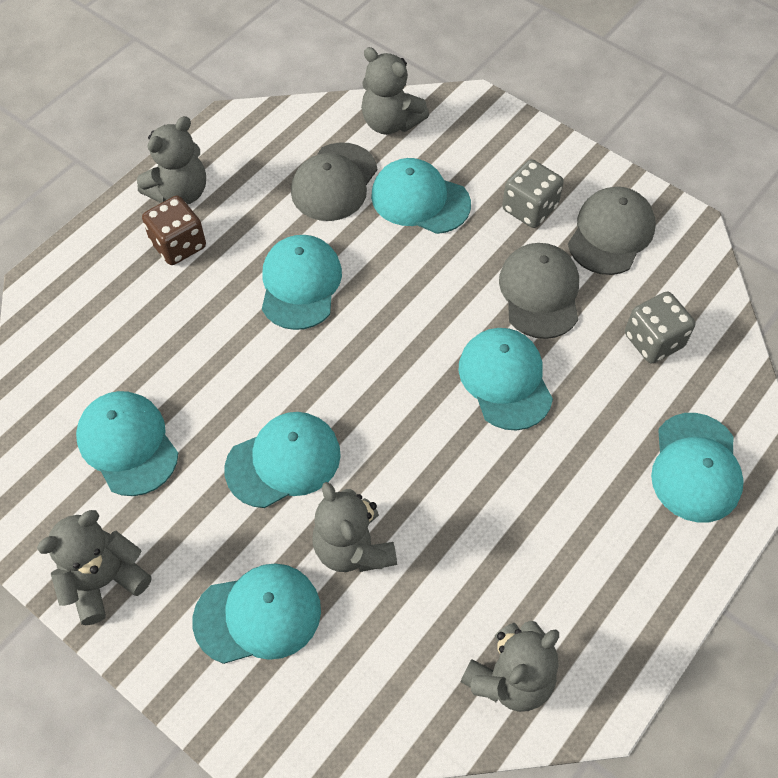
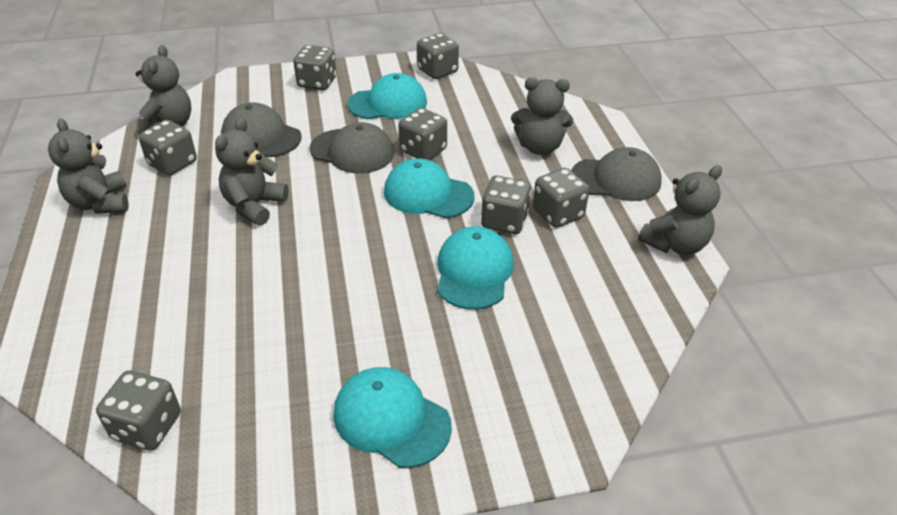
brown dice: [142,196,206,265] = 1 -> none = 0
grey dice: [502,159,564,228] [625,291,695,363] = 2 -> [96,370,181,450] [139,120,197,176] [293,45,336,90] [398,108,447,160] [417,33,459,79] [481,176,531,234] [533,168,589,228] = 7
turquoise cap: [76,391,178,496] [192,563,321,664] [224,412,341,508] [262,235,342,330] [371,158,471,234] [458,328,553,430] [651,413,744,523] = 7 -> [333,367,452,468] [348,73,427,119] [384,158,475,218] [437,226,514,310] = 4

